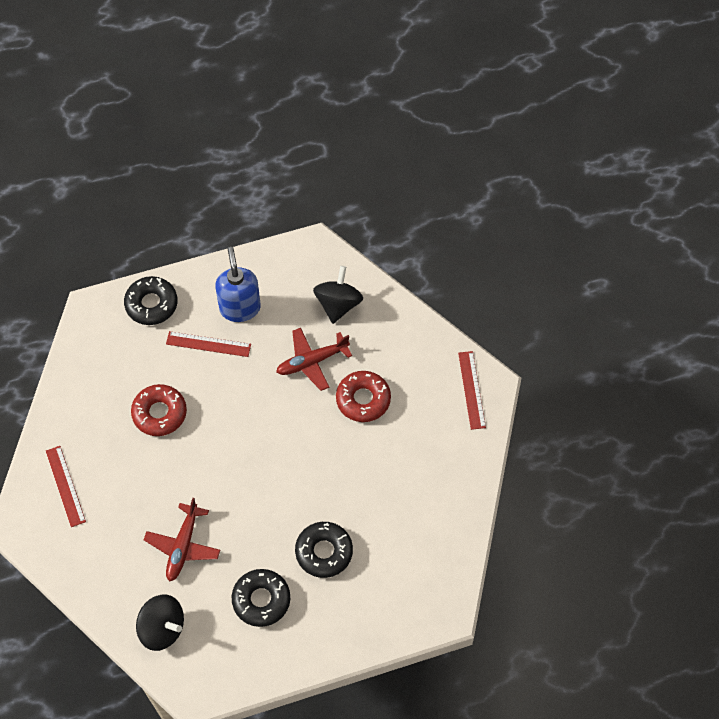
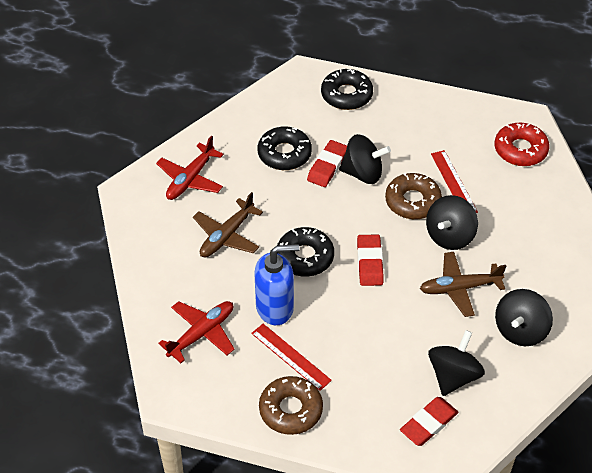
black spinning top: [136,595,184,651] [313,266,363,324] = 2 -> [339,134,391,184] [426,195,478,250] [428,330,485,396] [495,289,553,346] = 4
brown donut: none = 0 -> [259,376,323,435] [385,173,442,219] = 2
brown plane: none = 0 -> [193,192,263,257] [420,252,506,317] = 2
red donut: [131,384,187,436] [336,371,391,422] = 2 -> [495,123,549,166] = 1
red eraser: none = 0 -> [307,140,347,187] [357,235,383,286] [400,397,459,446] = 3
red ruler: [46,446,86,527] [166,331,251,357] [458,351,486,430] = 3 -> [251,324,332,391] [431,150,478,213] = 2

